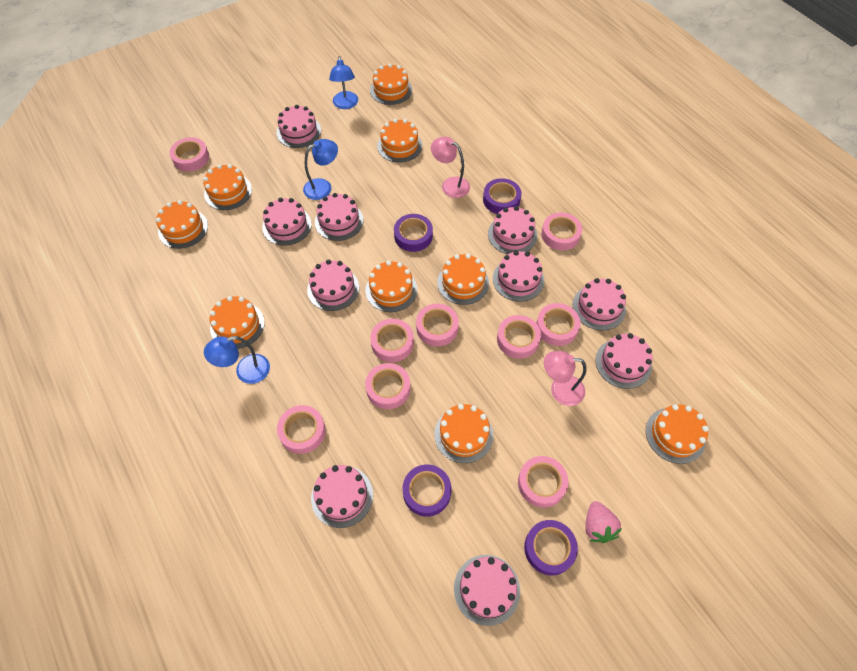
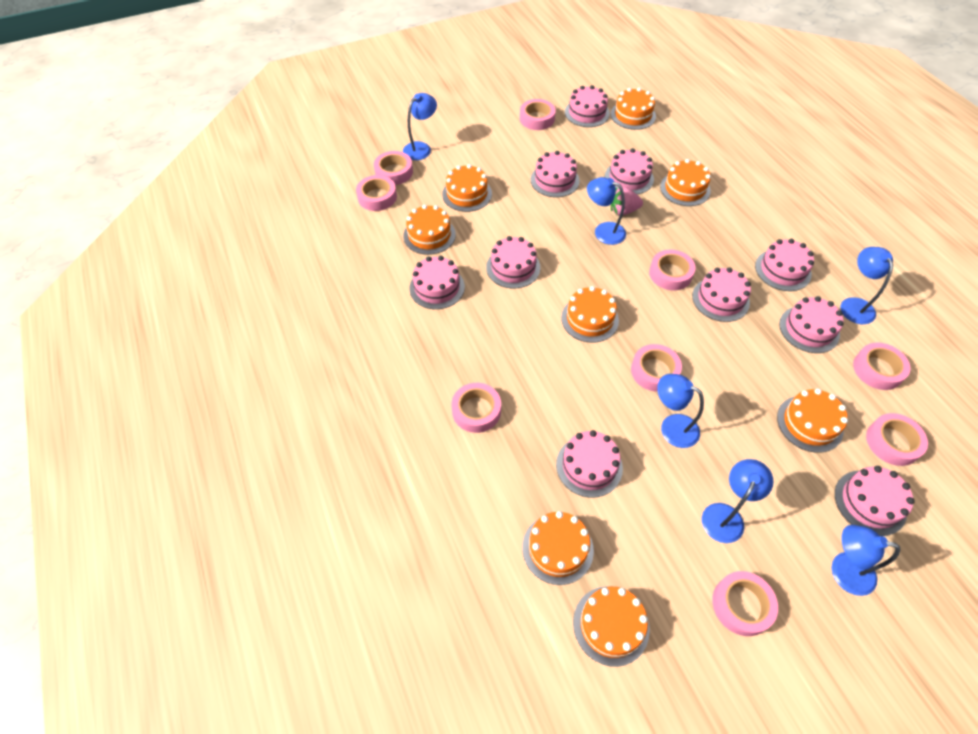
blue lamp: [204,336,270,384] [303,139,338,200] [329,56,358,109] = 3 -> [403,93,437,160] [587,177,626,245] [657,374,704,448] [702,459,774,543] [832,525,900,596] [841,247,893,324] = 6
orange cake: [156,200,208,249] [203,164,252,210] [210,296,265,349] [365,261,417,312] [370,64,412,105] [377,119,422,163] [434,404,493,463] [437,254,489,305] [646,404,709,464] = 9 -> [404,205,456,255] [442,164,492,212] [522,511,594,585] [561,286,619,342] [573,586,650,667] [611,88,656,130] [660,159,711,206] [777,389,848,453] = 8
pink lamp: [431,137,470,198] [544,351,587,406] = 2 -> none = 0
purple tape: [394,214,433,252] [402,464,451,517] [483,178,522,214] [524,520,578,575] = 4 -> none = 0

